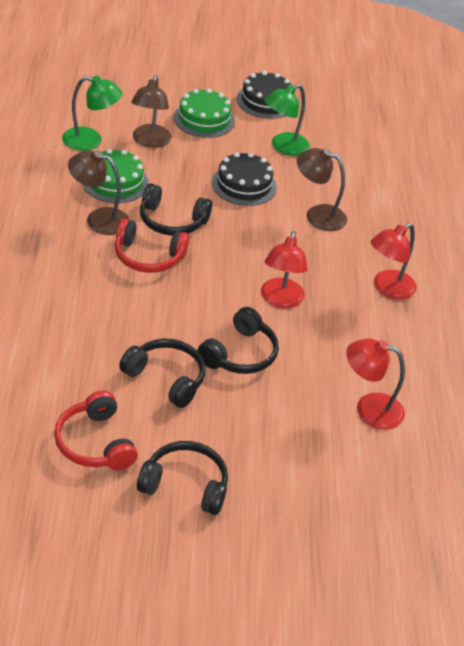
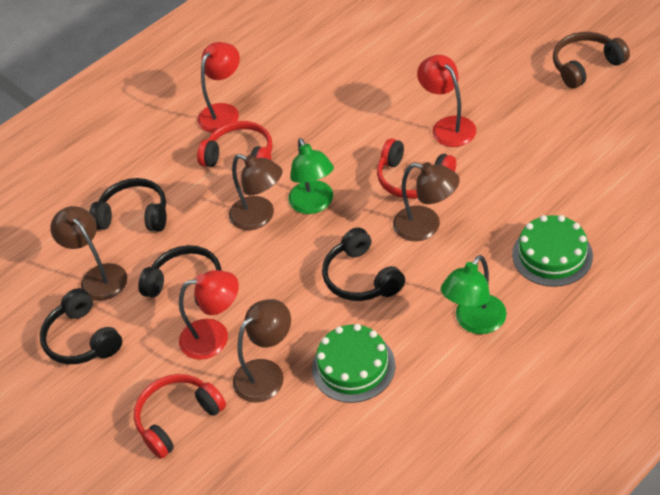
black cake: [212,152,277,206] [237,71,291,119] = 2 -> none = 0
brown headphones: none = 0 -> [553,32,630,89] = 1
brown lamp: [68,150,129,235] [131,75,172,148] [297,148,347,231] = 3 -> [50,206,127,301] [229,154,283,230] [233,299,291,403] [393,162,460,241] = 4
red headphones: [54,390,138,470] [115,219,189,273] = 2 -> [134,374,226,459] [197,121,272,167] [377,138,456,199] = 3

